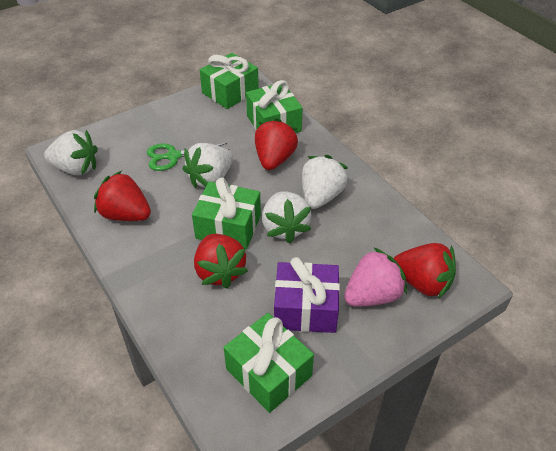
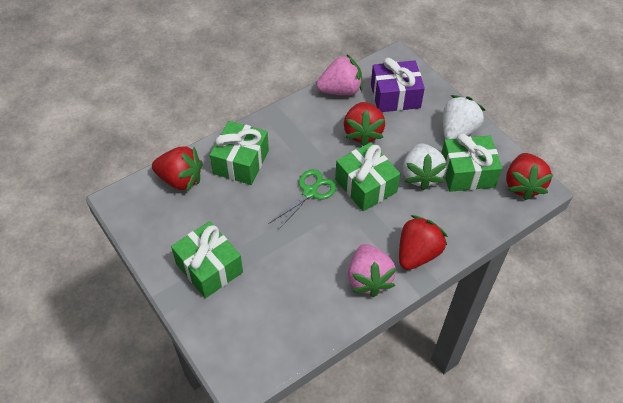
pink strawberry: [344,248,407,307] = 1 -> [316,55,362,95] [348,244,396,298] = 2
white strawberry: [44,130,98,175] [183,143,233,188] [262,191,311,243] [302,155,348,209] = 4 -> [403,143,447,190] [443,95,485,139] = 2

